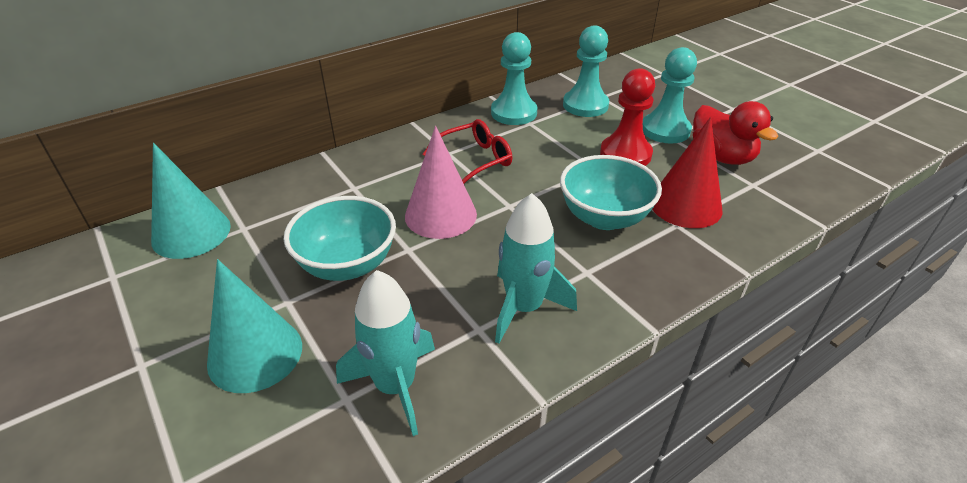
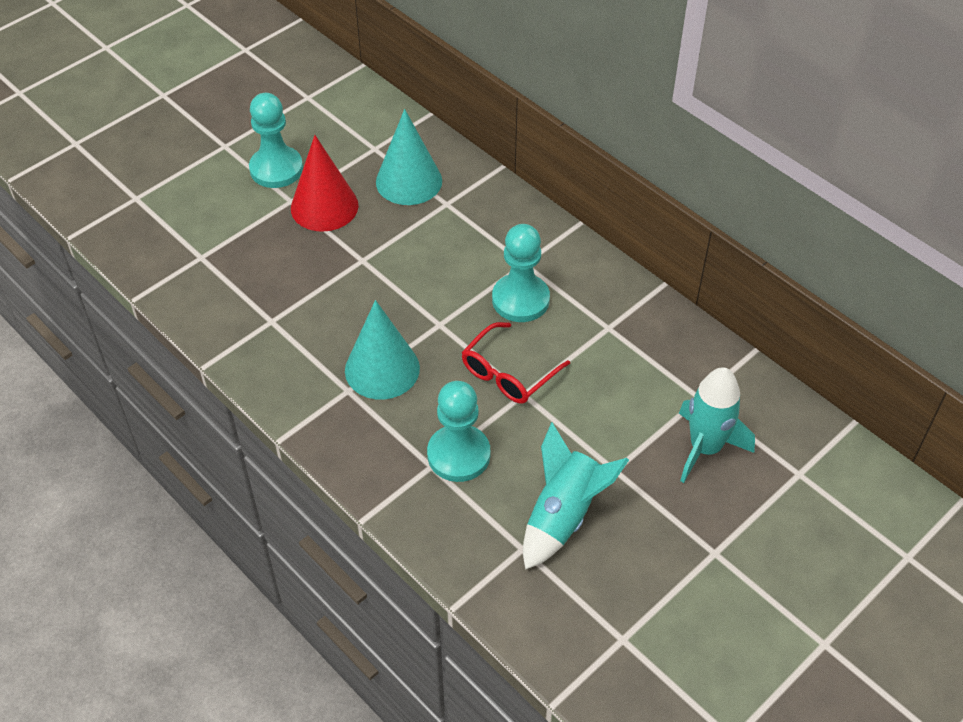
pink cone: [405,126,477,239] = 1 -> none = 0
red duck: [693,101,778,165] = 1 -> none = 0
red pawn: [600,68,655,166] = 1 -> none = 0
turquoise bowl: [284,196,396,281] [560,155,662,230] = 2 -> none = 0

